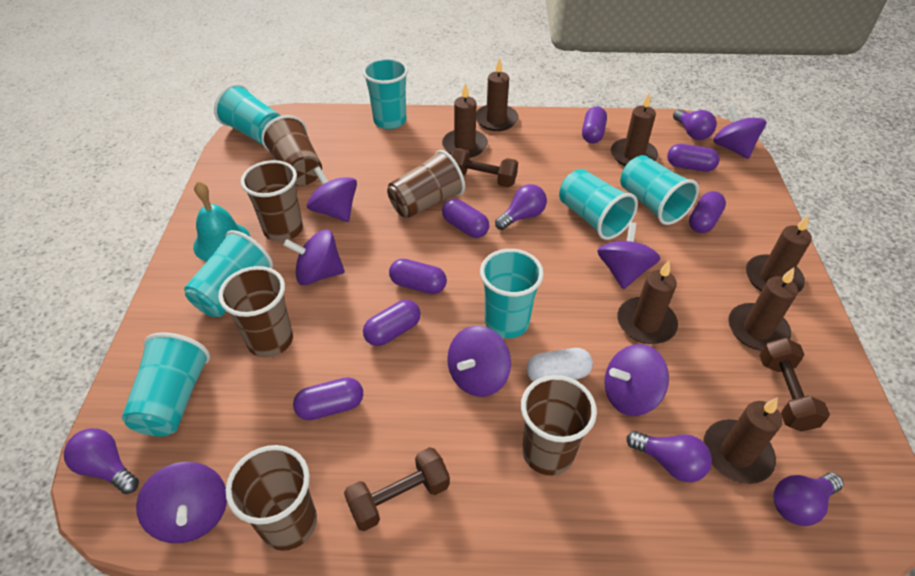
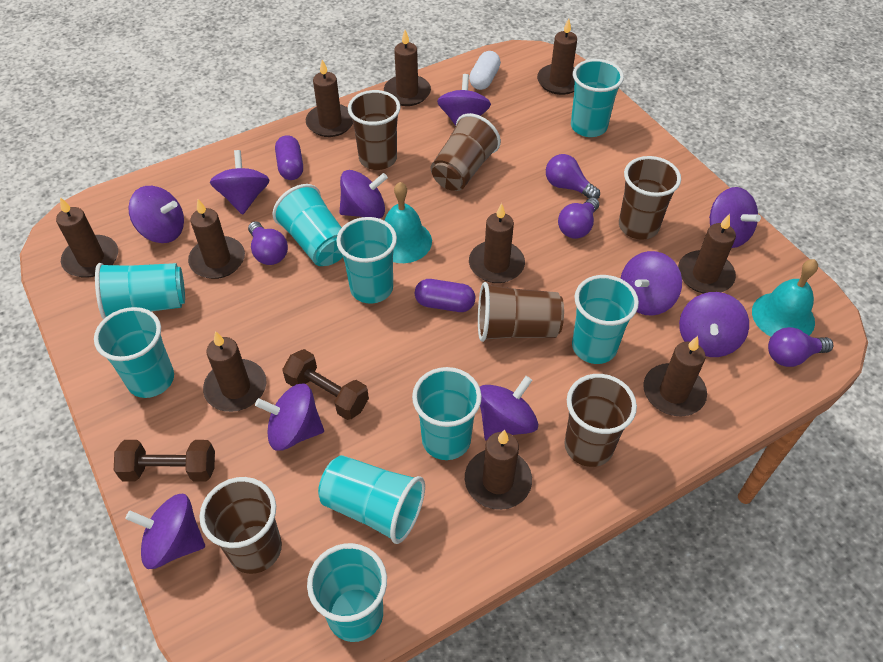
brown candle: [442,83,488,158] [476,58,518,131] [611,92,658,166] [617,261,678,344] [703,397,782,484] [728,268,798,351] [746,215,812,293] = 7 -> [56,197,118,278] [188,199,245,279] [203,331,266,412] [306,60,353,137] [384,30,431,106] [465,430,532,510] [469,203,525,283] [537,18,577,95] [643,336,707,416] [678,214,736,294] = 10
brown dumbbell: [344,447,450,531] [451,148,518,187] [760,338,830,432] = 3 -> [114,440,215,482] [282,349,369,420] = 2
purple capsule: [293,377,363,420] [363,300,421,346] [389,259,447,294] [442,199,489,238] [582,106,607,143] [667,144,720,172] [689,191,726,233] = 7 -> [275,135,303,180] [415,279,475,312] = 2
purple light bulb: [64,428,139,494] [495,184,547,230] [627,431,712,482] [673,109,717,140] [774,473,843,526] = 5 -> [248,221,288,265] [546,154,600,199] [558,197,599,239] [768,327,833,367] = 4
purple spinning top: [136,462,227,543] [284,230,345,285] [307,167,357,222] [447,326,511,397] [597,222,660,289] [604,344,669,416] [713,105,766,159] = 7 -> [125,494,205,569] [128,186,184,243] [210,150,270,215] [255,383,324,451] [339,170,388,219] [437,74,491,126] [480,376,538,441] [620,251,682,316] [679,292,749,357] [709,187,761,248] = 10
turquoise bell: [193,181,250,262] = 1 -> [384,182,432,263] [752,259,818,337] = 2
turquoise cup: [122,332,210,437] [184,230,273,317] [214,84,281,145] [362,58,408,129] [480,249,544,338] [559,169,638,240] [620,155,699,225] = 7 -> [94,307,174,398] [95,263,185,320] [272,184,343,266] [307,543,387,642] [318,455,425,544] [336,217,397,304] [412,367,482,460] [571,59,624,137] [572,275,639,364] = 9

